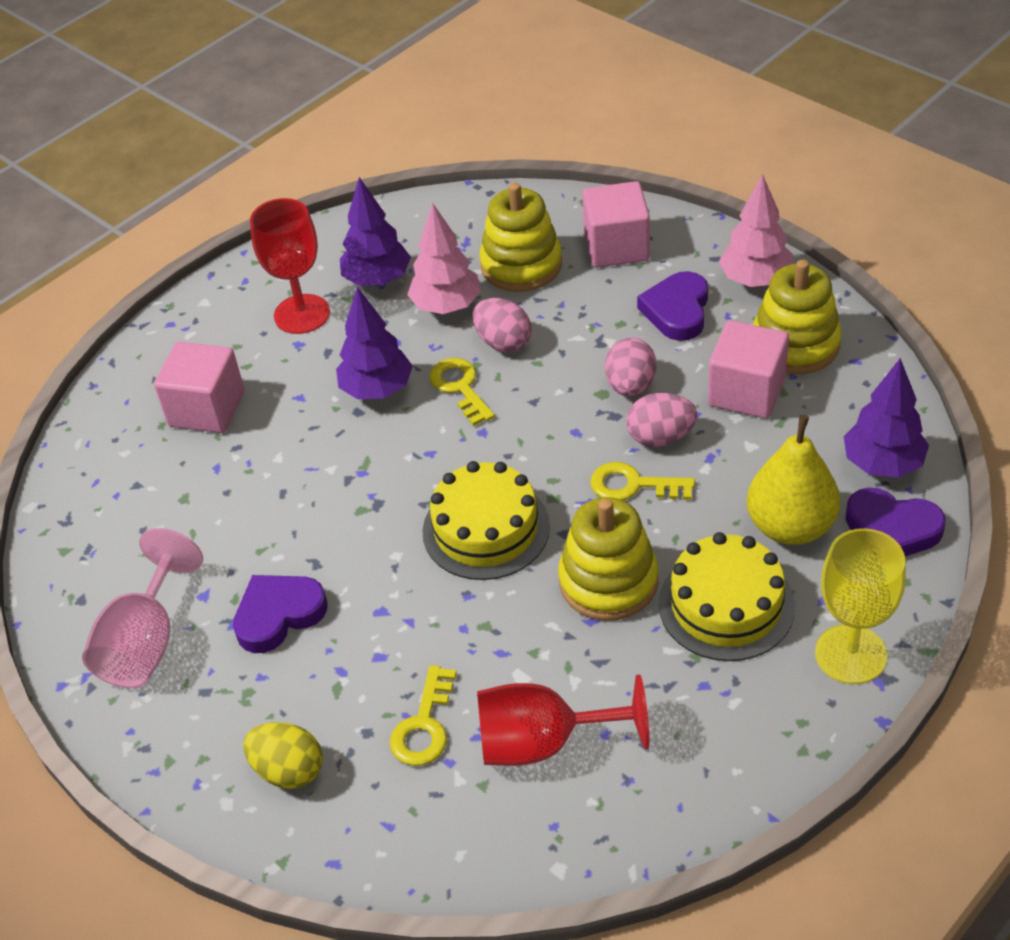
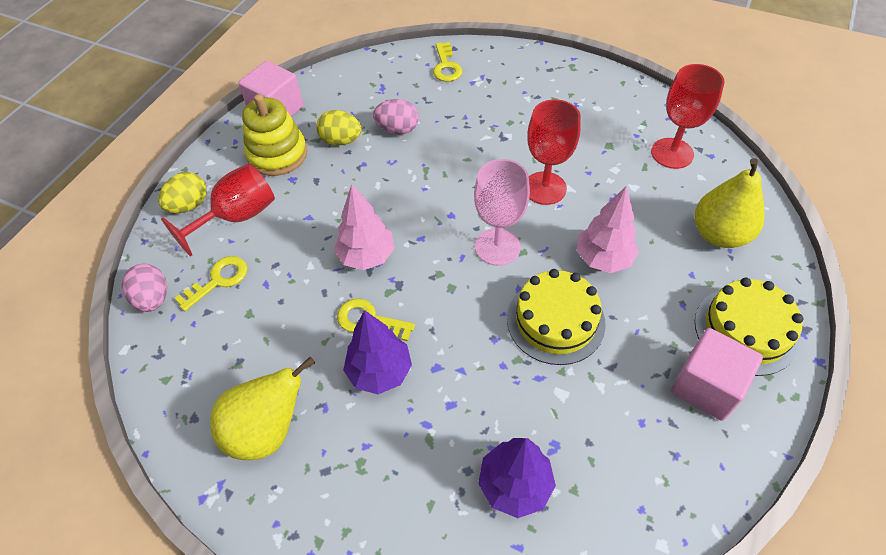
pink cube: [154,342,244,433] [582,181,650,267] [708,320,789,418] = 3 -> [238,61,304,117] [671,328,763,421] = 2
pink egg: [473,298,531,352] [605,337,656,397] [626,393,697,447] = 3 -> [121,264,167,312] [373,99,419,134] = 2
purple heart: [233,575,328,653] [637,271,708,341] [846,488,946,556] = 3 -> none = 0
purple tree: [336,287,413,399] [340,177,411,286] [844,358,929,478] = 3 -> [343,310,412,394] [478,438,556,518] = 2
red goblet: [250,198,330,334] [477,674,649,766] = 2 -> [161,164,275,256] [527,99,581,205] [651,64,725,169] = 3
yellow egg: [243,722,323,789] = 1 -> [158,172,207,213] [316,110,362,145] = 2
yellow goblet: [815,528,906,684] = 1 -> none = 0
yellow pear: [747,415,840,545] = 1 -> [210,357,315,460] [695,158,765,248] = 2
yellow stacking toy: [479,183,562,292] [558,497,658,621] [753,260,842,375] = 3 -> [242,94,307,176] = 1

